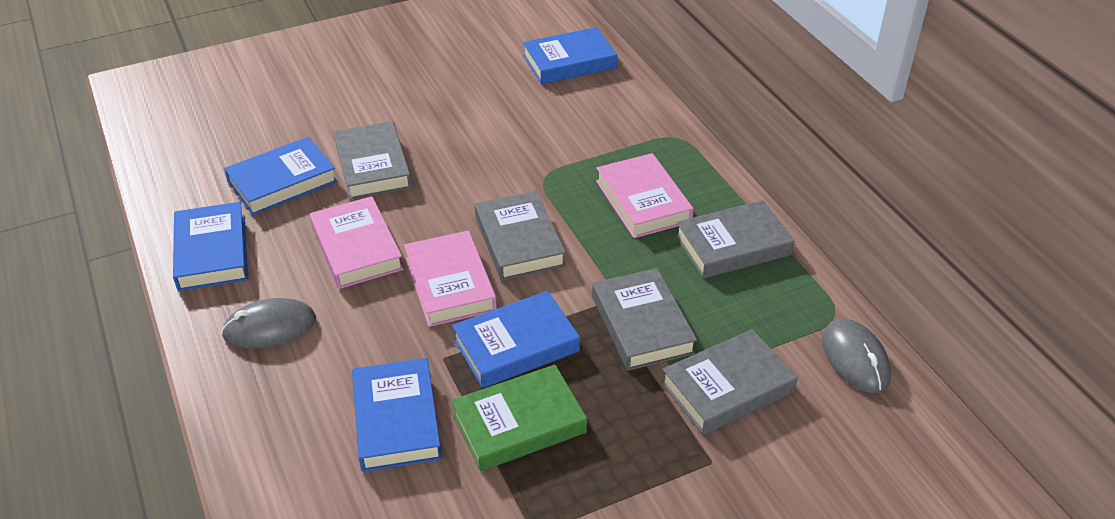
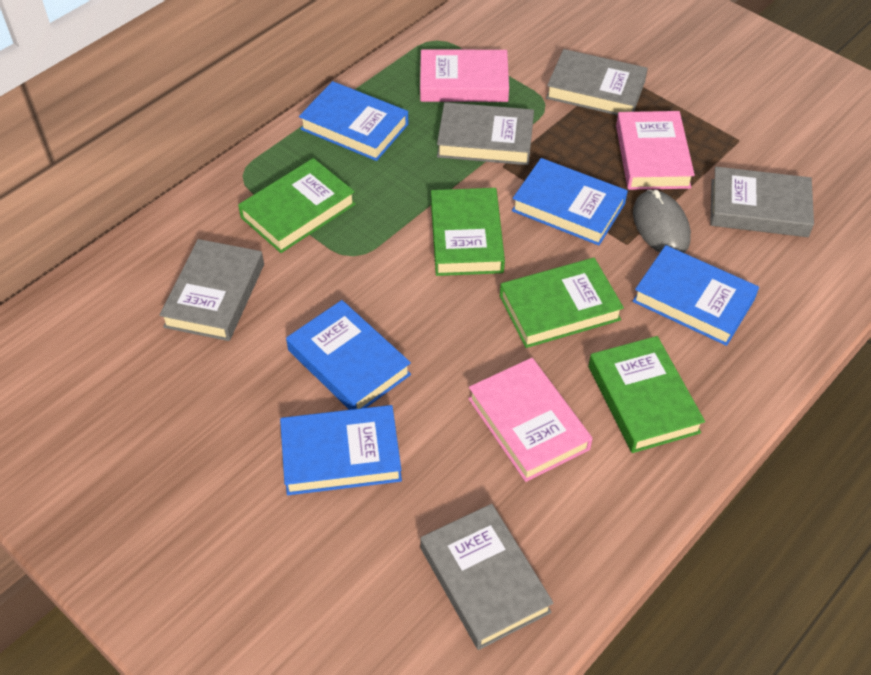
green book: [451,365,587,471] = 1 -> [238,158,356,253] [431,188,505,276] [500,258,624,348] [589,336,705,453] = 4
grey mouse: [221,298,316,349] [822,319,891,393] = 2 -> [633,190,691,253] = 1

